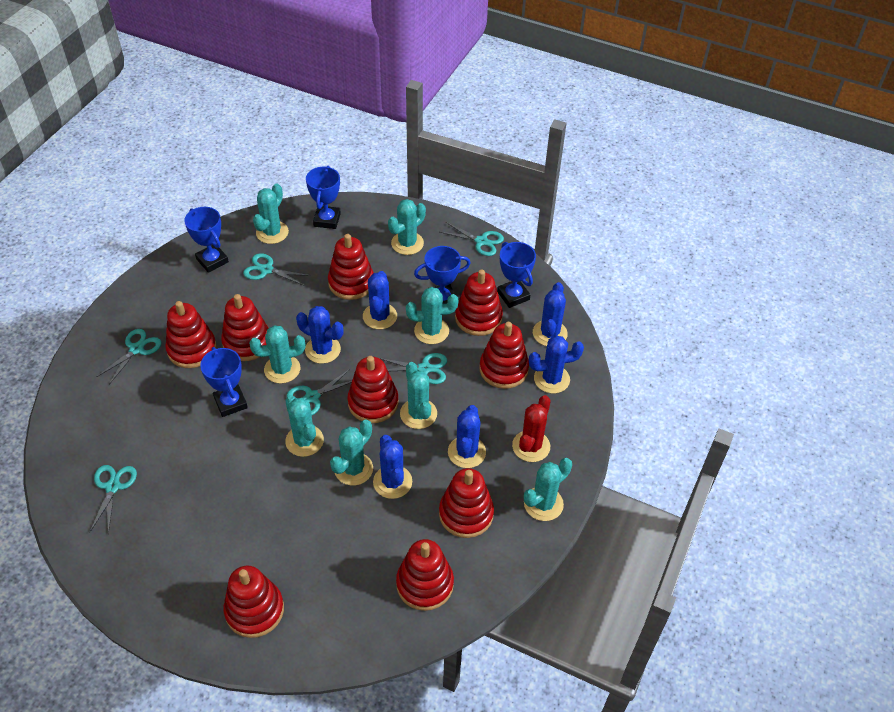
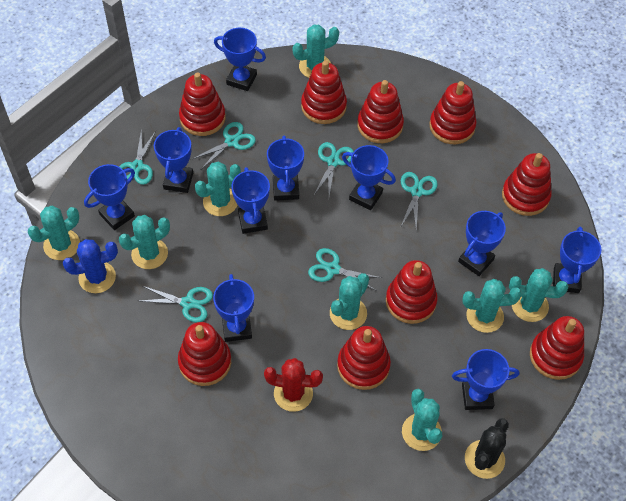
black cactus: none = 0 -> [465,418,509,479] = 1
blue cactus: [296,306,344,364] [363,271,397,329] [373,435,412,499] [448,405,486,468] [529,336,584,393] [533,282,568,346] = 6 -> [63,239,118,293] = 1
blue trophy: [184,207,229,273] [200,347,248,417] [306,166,341,229] [414,246,471,304] [497,242,536,308] = 5 -> [84,164,135,230] [154,127,193,193] [213,274,254,342] [214,28,266,91] [231,167,270,234] [267,135,304,201] [342,145,396,210] [452,349,519,410] [458,211,506,276] [553,226,601,293] = 10

